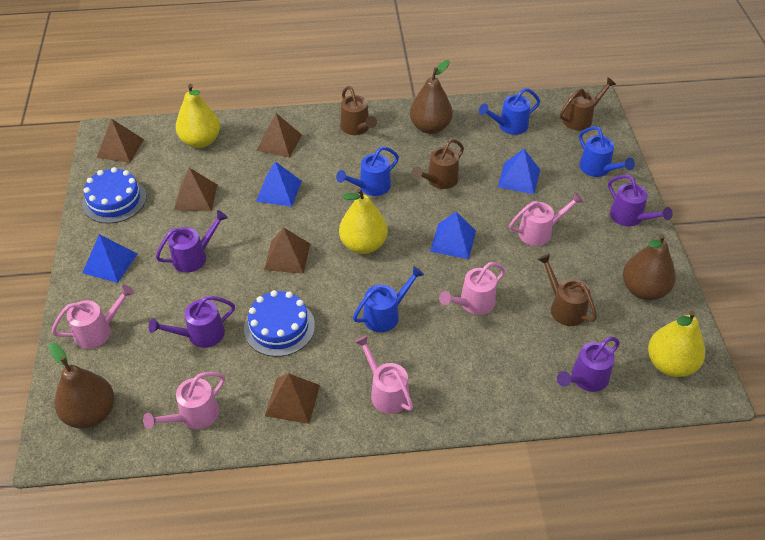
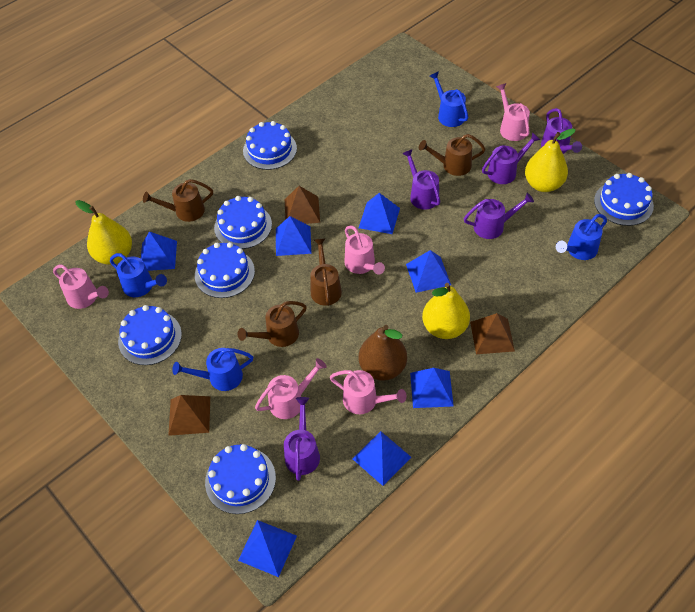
blue cake: [82,167,146,224] [244,290,315,357] = 2 -> [118,305,182,365] [195,242,255,298] [205,444,276,514] [214,196,272,249] [243,121,297,170] [594,173,654,226] = 6
blue pyramid: [82,234,137,283] [256,161,302,207] [430,212,476,259] [498,149,540,194] = 4 -> [141,231,177,271] [238,520,297,577] [276,216,311,256] [353,431,411,486] [359,193,400,234] [406,250,451,293] [410,368,454,408] = 7
brown pear: [49,342,114,428] [410,60,453,134] [623,234,676,300] = 3 -> [359,325,407,381] = 1
brown pyramid: [97,119,144,163] [174,168,218,211] [256,113,302,158] [264,228,310,274] [265,373,320,424] = 5 -> [168,395,210,436] [285,186,320,224] [470,313,515,354] = 3
purple watering can: [149,296,235,348] [156,210,228,273] [557,337,620,392] [608,175,673,227] = 4 -> [284,397,320,481] [402,149,440,210] [464,193,534,239] [482,132,540,184] [541,108,582,154] = 5

